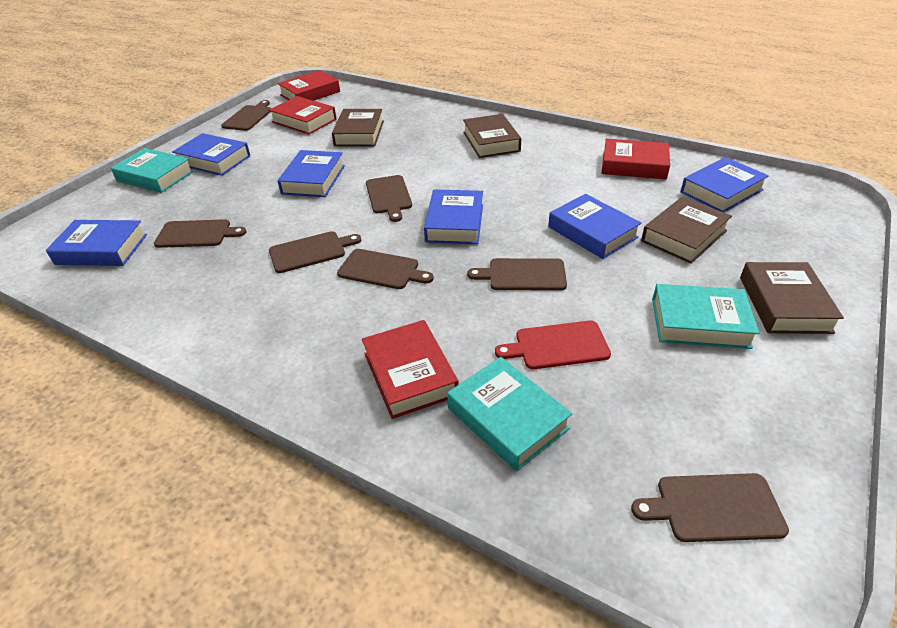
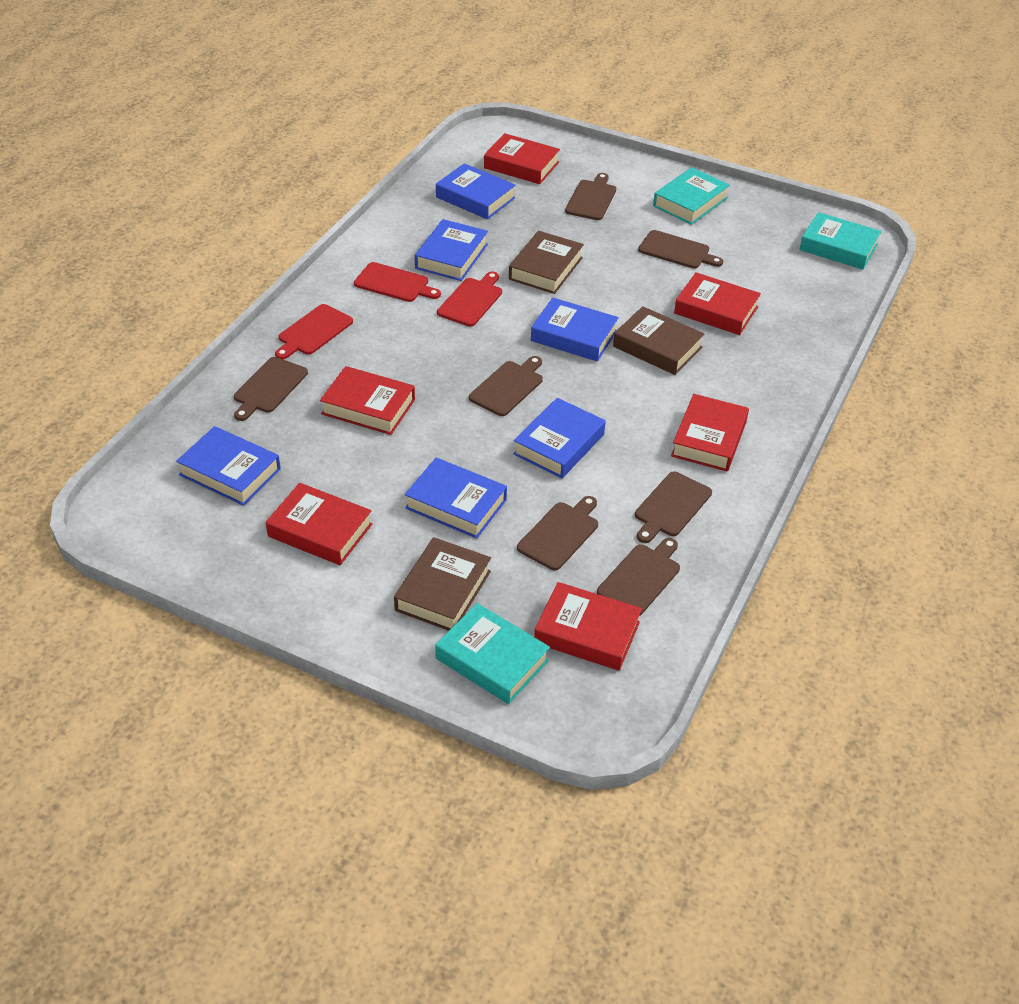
brown book: [332,109,384,146] [463,114,521,158] [641,197,732,264] [740,262,844,334] = 4 -> [394,537,491,631] [509,231,584,294] [613,306,705,375] = 3
red book: [269,96,337,134] [278,70,340,101] [362,320,459,419] [602,139,670,179] = 4 -> [266,483,372,565] [320,366,415,435] [484,133,560,184] [534,582,642,671] [671,394,749,472] [674,272,761,335] = 6
red cutting board: [495,320,611,369] = 1 -> [275,304,353,359] [354,262,441,302] [437,272,502,327] = 3

